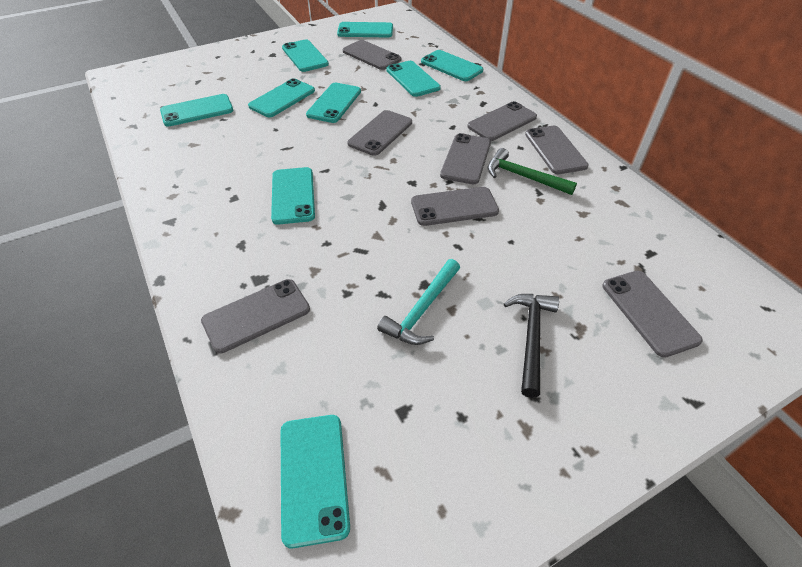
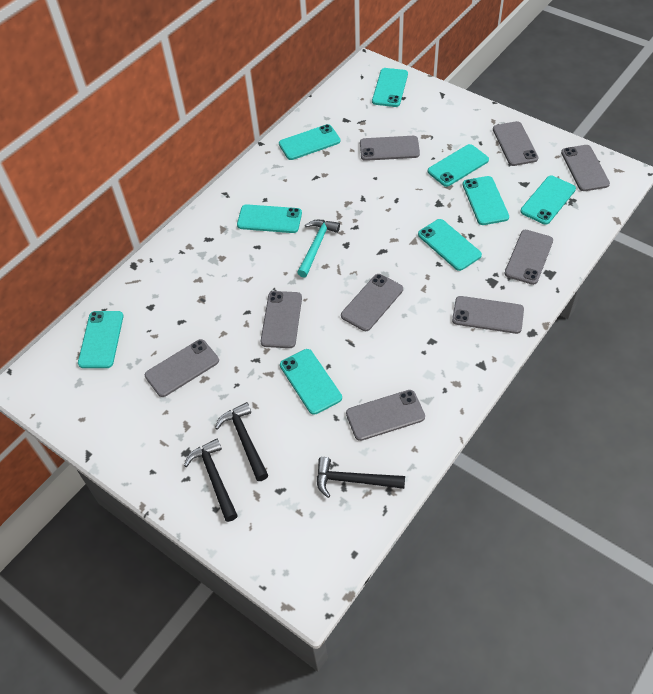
black hammer: [504,294,559,398] = 1 -> [184,438,238,522] [215,402,268,481] [317,457,405,498] = 3
green hammer: [487,148,577,195] = 1 -> none = 0
grey phone: [201,279,310,354] [343,40,401,70] [347,110,412,156] [411,187,499,226] [440,133,491,184] [467,101,537,141] [525,126,589,174] [602,271,703,358] = 8 -> [145,339,219,397] [261,291,302,348] [341,274,403,331] [346,390,425,441] [360,136,420,161] [452,296,524,334] [493,121,539,166] [505,230,553,285] [561,145,610,191] = 9

